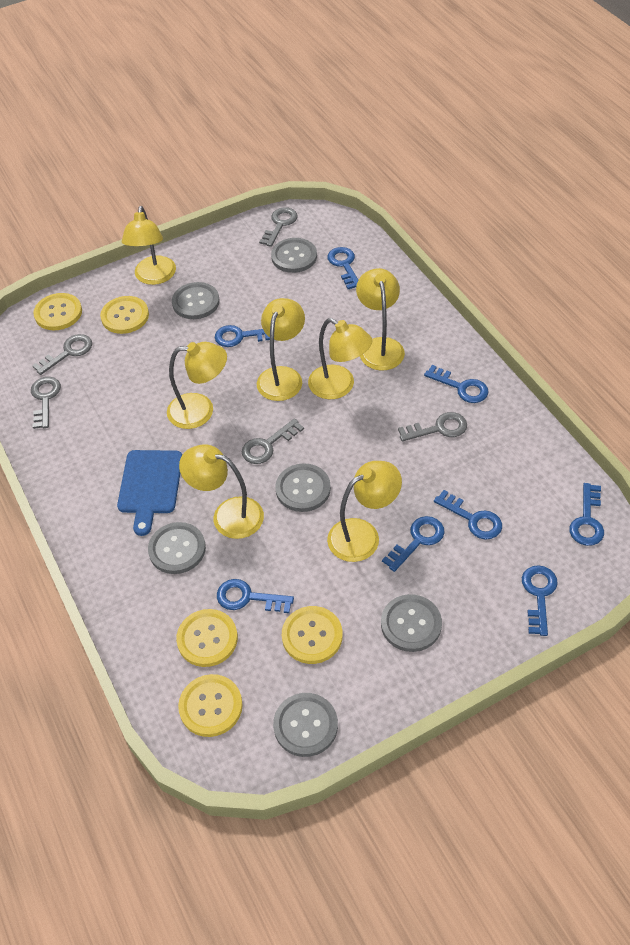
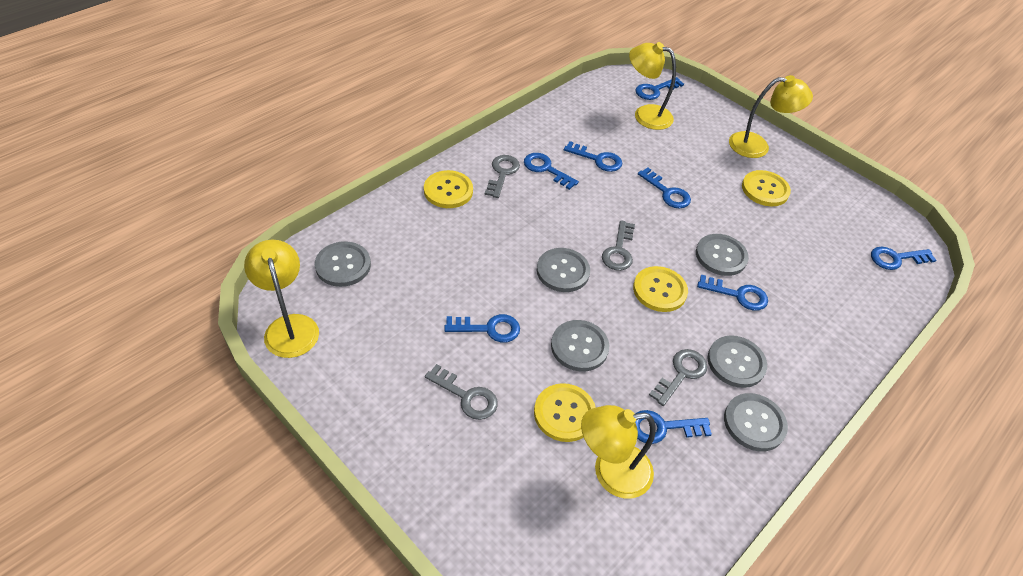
blue cutting board: [117,450,182,536] = 1 -> none = 0
grey key: [31,377,61,429] [32,334,92,375] [242,418,304,464] [259,207,298,247] [398,412,467,441] = 5 -> [425,364,498,420] [485,155,520,198] [602,220,635,271] [649,349,708,406] = 4
yellow button: [33,293,82,330] [100,296,149,334] [176,609,238,667] [178,674,243,737] [282,606,343,664] = 5 -> [424,170,473,208] [534,383,596,442] [633,266,688,312] [742,170,791,206] = 4
yellow lamp: [122,206,176,285] [167,342,227,429] [179,444,264,539] [257,298,305,401] [308,318,373,399] [327,461,402,562] [356,268,405,371] = 7 -> [244,240,319,358] [581,405,656,498] [629,42,676,130] [729,75,813,158] = 4

